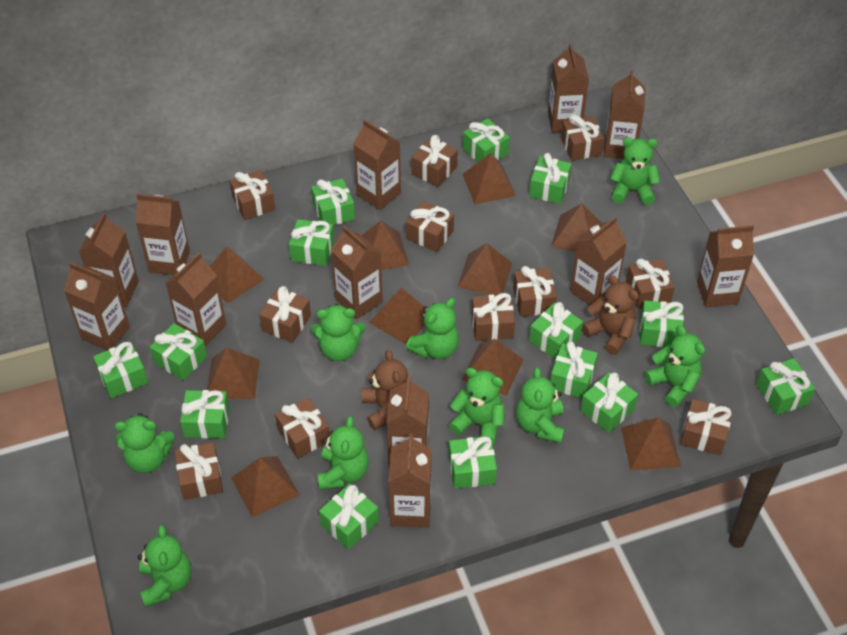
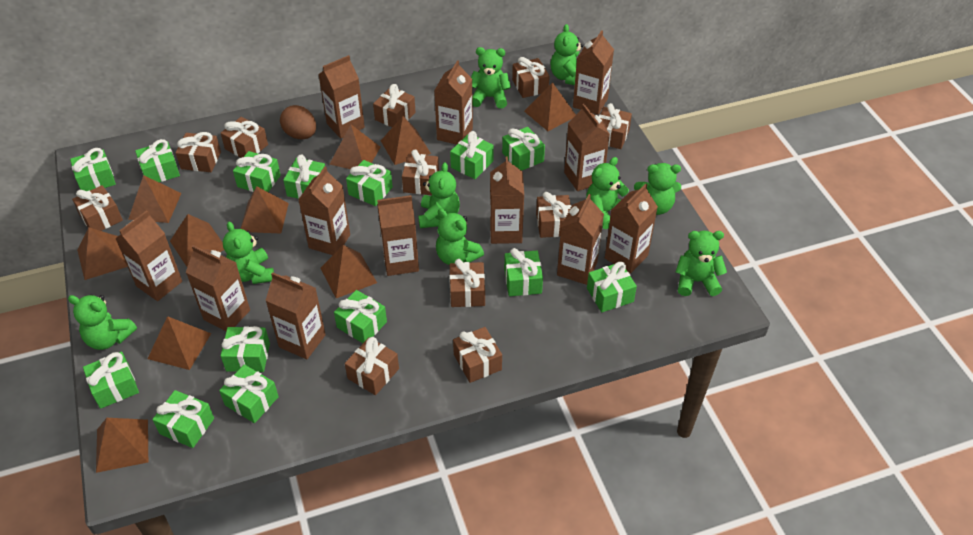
brown egg: none = 0 -> [280,105,316,139] = 1
brown teddy bear: [362,350,408,430] [582,275,639,355] = 2 -> none = 0

